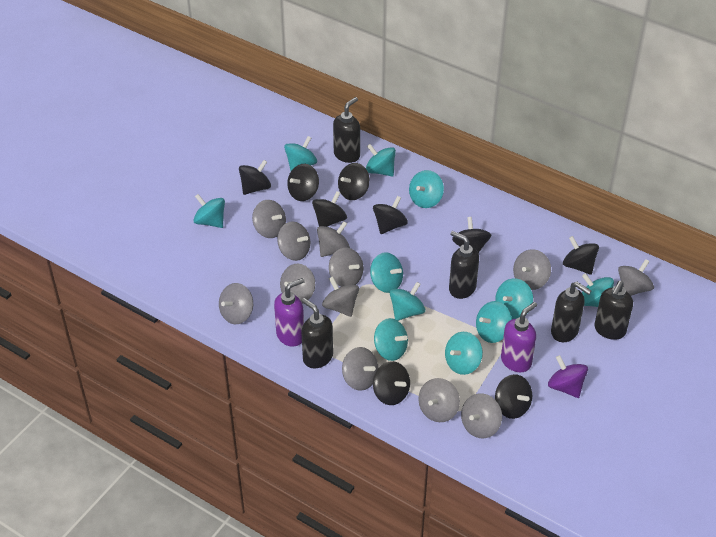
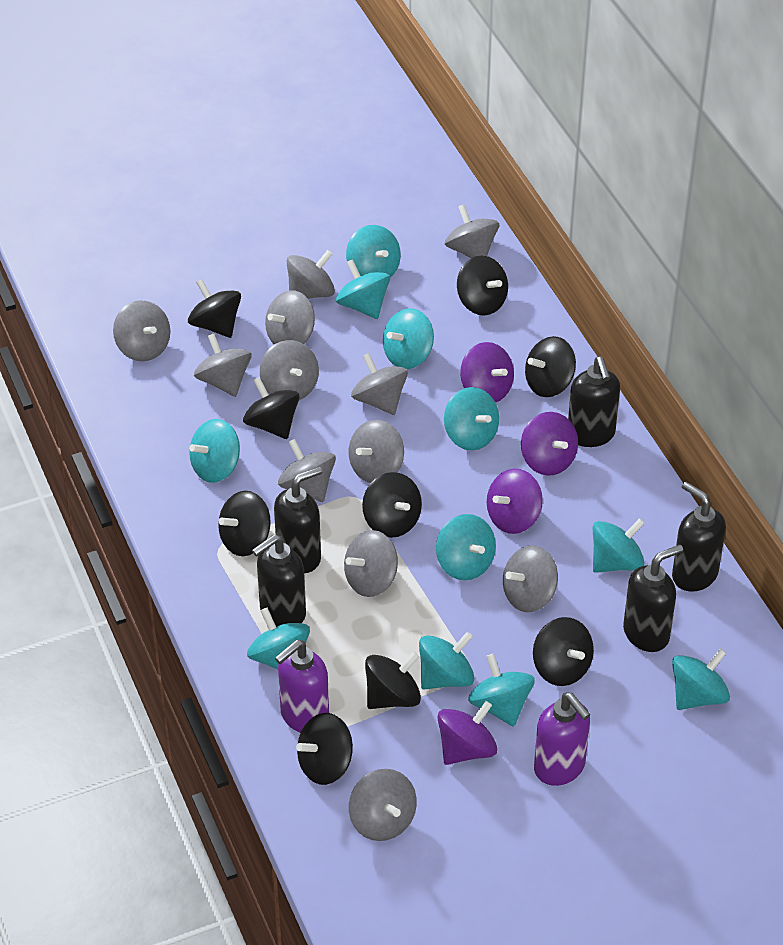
purple spinning top: [548,355,588,398] = 1 -> [437,701,497,765] [460,342,514,403] [487,469,543,534] [521,412,578,476] = 4

